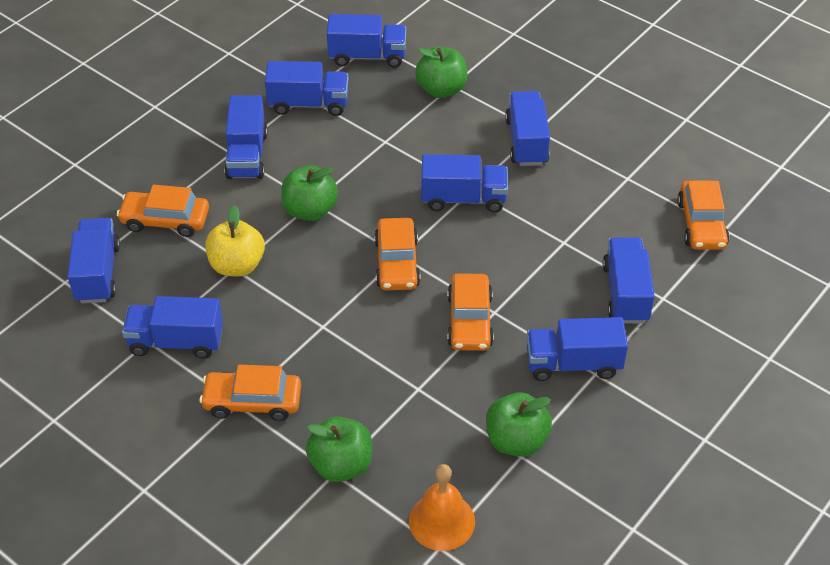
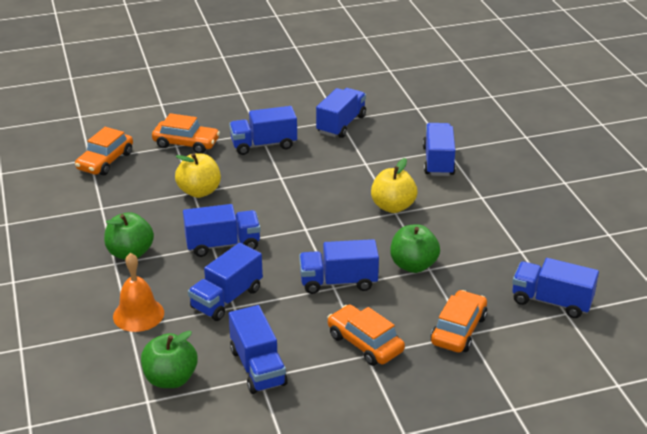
blue truck: [67,218,120,304] [122,296,223,359] [225,95,268,179] [265,61,348,116] [327,14,406,68] [421,154,508,212] [505,91,550,166] [527,317,628,381] [602,237,655,324] = 9 -> [183,204,260,257] [188,243,263,321] [229,106,297,155] [229,305,288,394] [299,239,379,294] [316,88,366,138] [423,123,456,176] [512,258,599,318] = 8
green apple: [281,165,338,221] [306,416,372,482] [415,47,467,98] [486,392,552,457] = 4 -> [104,212,154,260] [141,331,198,388] [390,224,440,273] = 3
orange car: [117,185,209,237] [199,365,301,421] [374,218,420,290] [447,273,494,351] [677,181,729,250] = 5 -> [75,127,133,175] [152,113,220,154] [327,305,405,366] [431,290,487,353] = 4
yellow apple: [205,205,265,276] = 1 -> [175,153,221,198] [371,158,417,213] = 2

